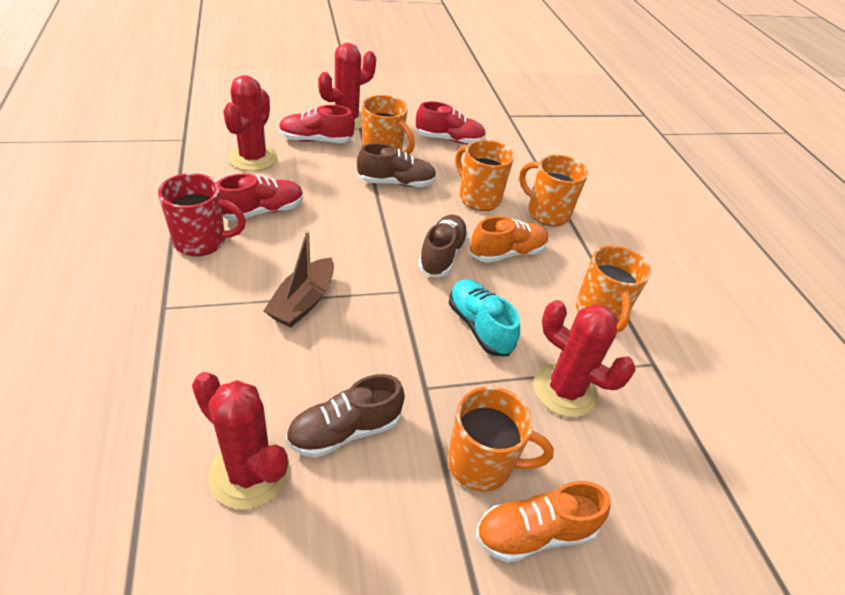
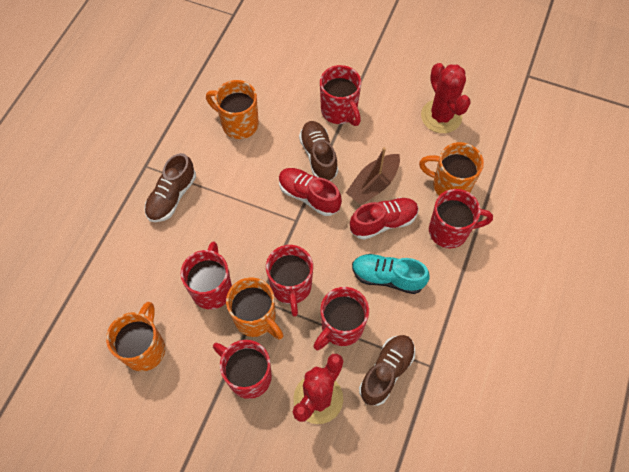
orange mug: [362,95,415,155] [448,386,554,492] [455,140,514,211] [519,155,588,226] [576,245,651,332] = 5 -> [106,302,165,372] [206,80,259,139] [226,278,284,340] [419,142,484,196] = 4
orange shoe: [470,216,549,263] [476,481,611,563] = 2 -> none = 0
red cactus: [192,372,289,509] [223,75,278,171] [318,43,376,130] [533,300,636,417] = 4 -> [293,354,343,424] [421,63,471,133] = 2
red mug: [158,173,246,256] = 1 -> [180,242,232,309] [213,340,272,399] [266,245,313,317] [313,287,369,350] [320,65,361,126] [429,189,493,248] = 6
red shoe: [217,173,303,220] [279,105,355,143] [415,101,486,144] = 3 -> [279,168,342,216] [350,197,418,240] = 2

